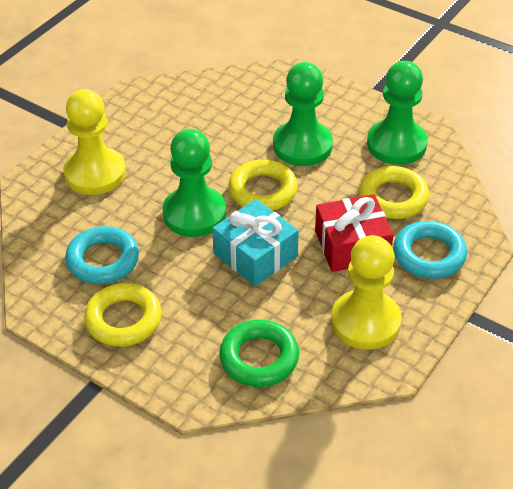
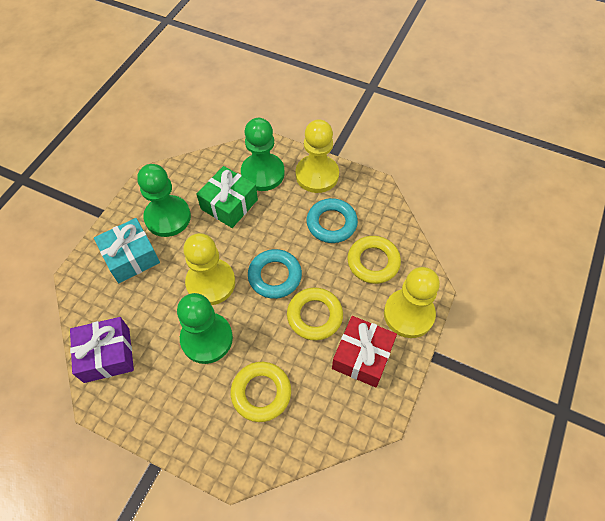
green gift: none = 0 -> [196,166,258,228] = 1
green ring: [219,319,299,387] = 1 -> none = 0
purple gift: none = 0 -> [70,317,134,383] = 1
yellow pawn: [63,89,126,195] [331,235,402,350] = 2 -> [183,233,235,305] [296,119,339,193] [384,267,440,338] = 3

